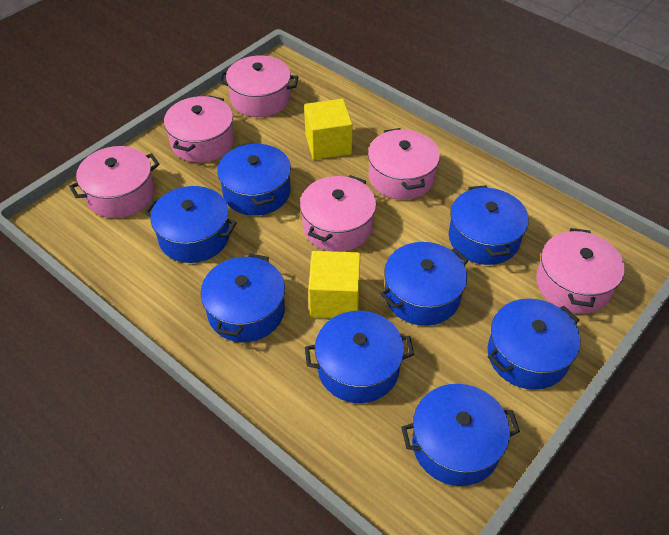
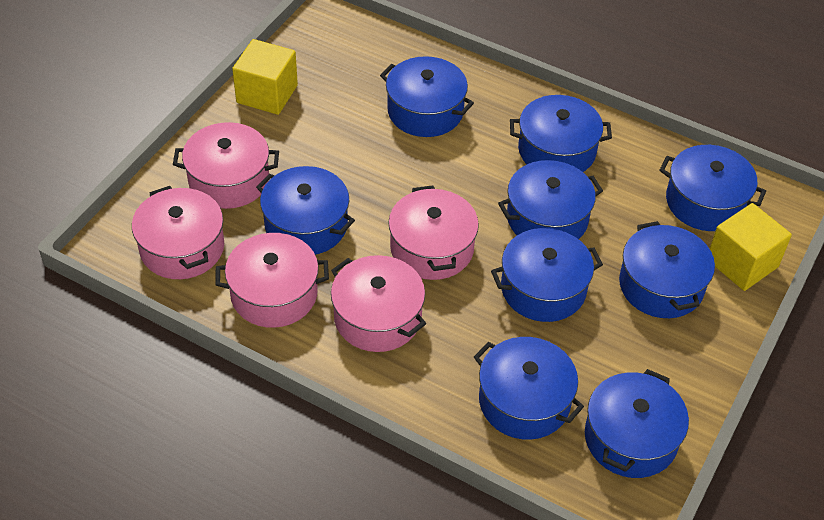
blue pot: [144,186,237,263] [201,253,285,342] [217,142,291,216] [305,311,414,403] [380,242,469,326] [401,384,520,486] [449,185,529,265] [488,298,581,390] = 8 -> [256,166,355,255] [380,56,474,137] [474,337,584,440] [491,228,603,322] [498,160,603,239] [510,95,612,172] [585,369,689,478] [619,221,715,318] [660,145,766,231] = 9
pink pot: [69,146,160,218] [164,95,234,163] [219,55,298,117] [300,175,376,252] [368,128,440,200] [536,228,625,314] = 6 -> [132,186,224,279] [173,122,279,209] [215,233,329,328] [331,255,426,352] [388,185,479,280] = 5

